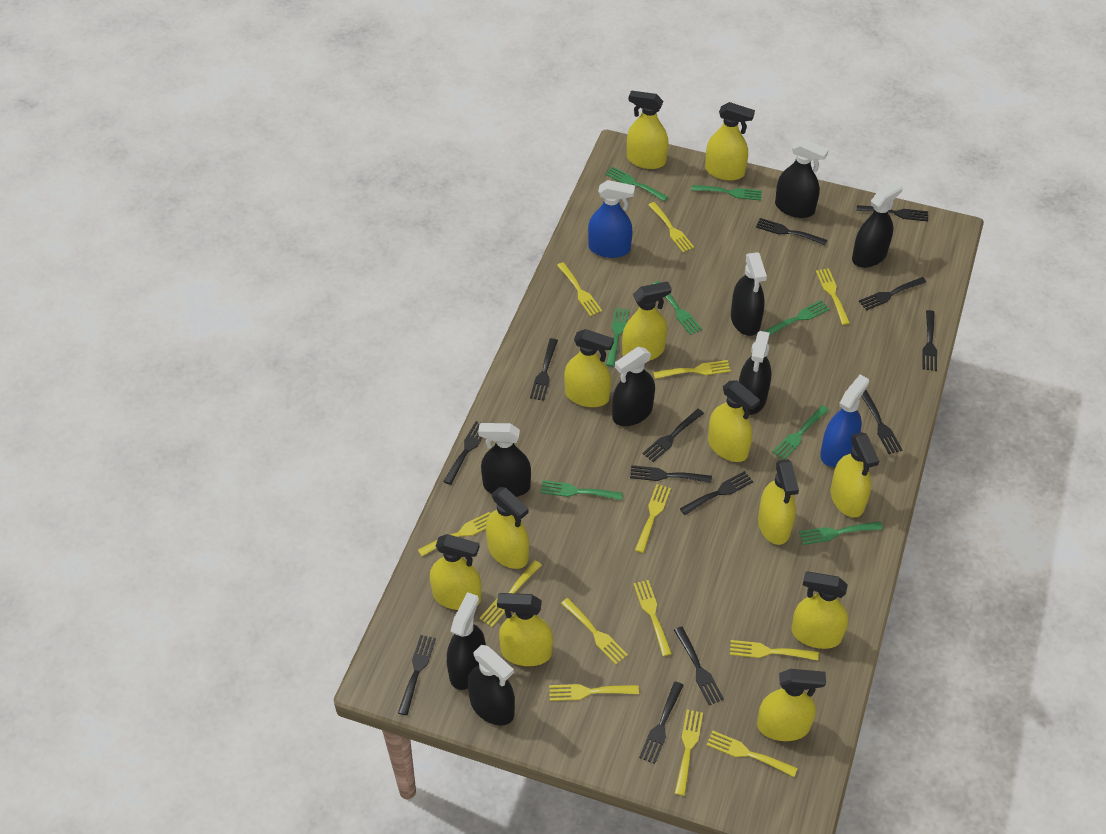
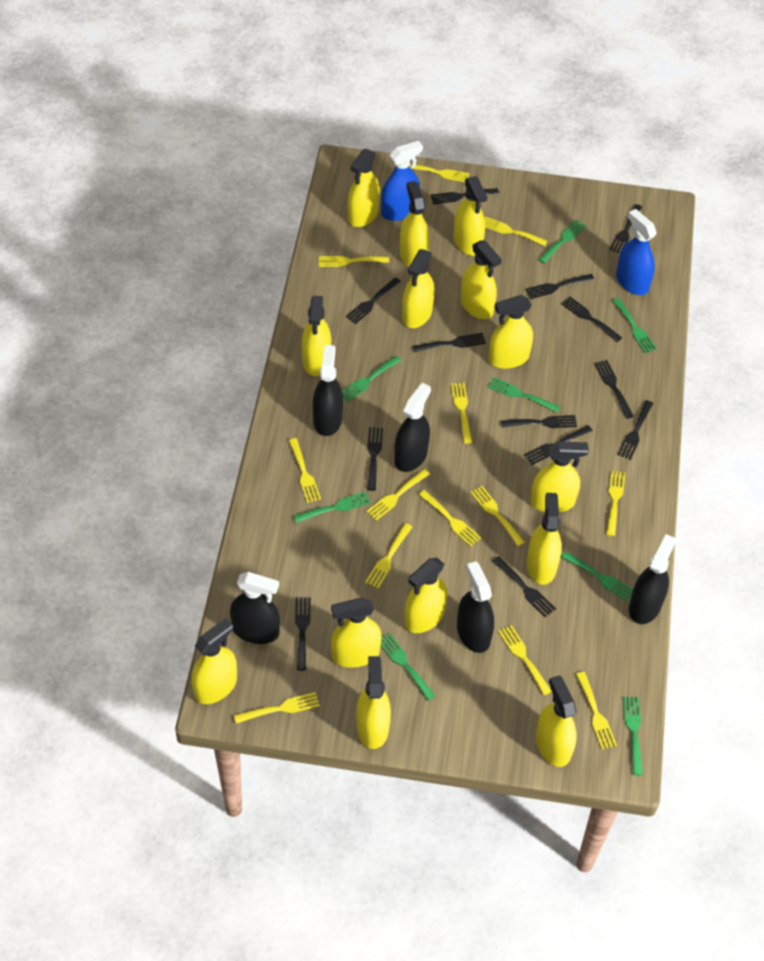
black spray bottle: [447,592,486,690] [468,645,515,726] [478,423,531,497] [612,347,655,426] [731,252,767,336] [739,331,771,415] [775,139,829,218] [852,182,903,268] = 8 -> [230,572,280,644] [313,345,343,436] [394,383,431,472] [457,561,494,653] [629,534,676,624] = 5
yellow spray bottle: [430,534,482,610] [486,487,529,569] [497,593,553,666] [564,329,614,407] [622,281,671,361] [627,91,669,169] [705,102,755,181] [708,380,760,462] [757,669,826,741] [758,459,799,545] [791,571,848,649] [831,432,879,518] = 12 -> [191,618,237,704] [302,296,331,376] [331,597,382,668] [348,149,380,227] [356,656,391,749] [400,181,430,267] [402,249,434,328] [404,558,447,633] [454,176,487,256] [460,240,502,319] [488,295,533,369] [527,493,562,585] [530,441,589,513] [536,675,577,767] = 14

